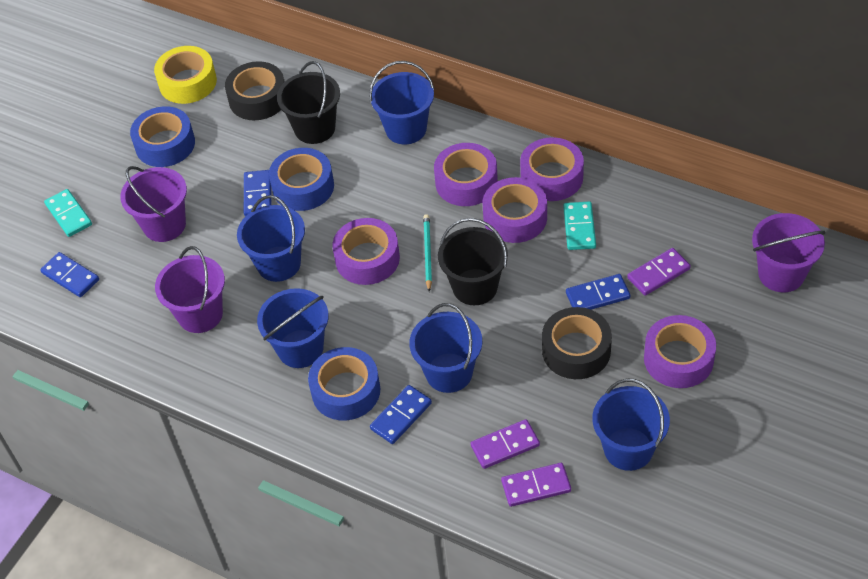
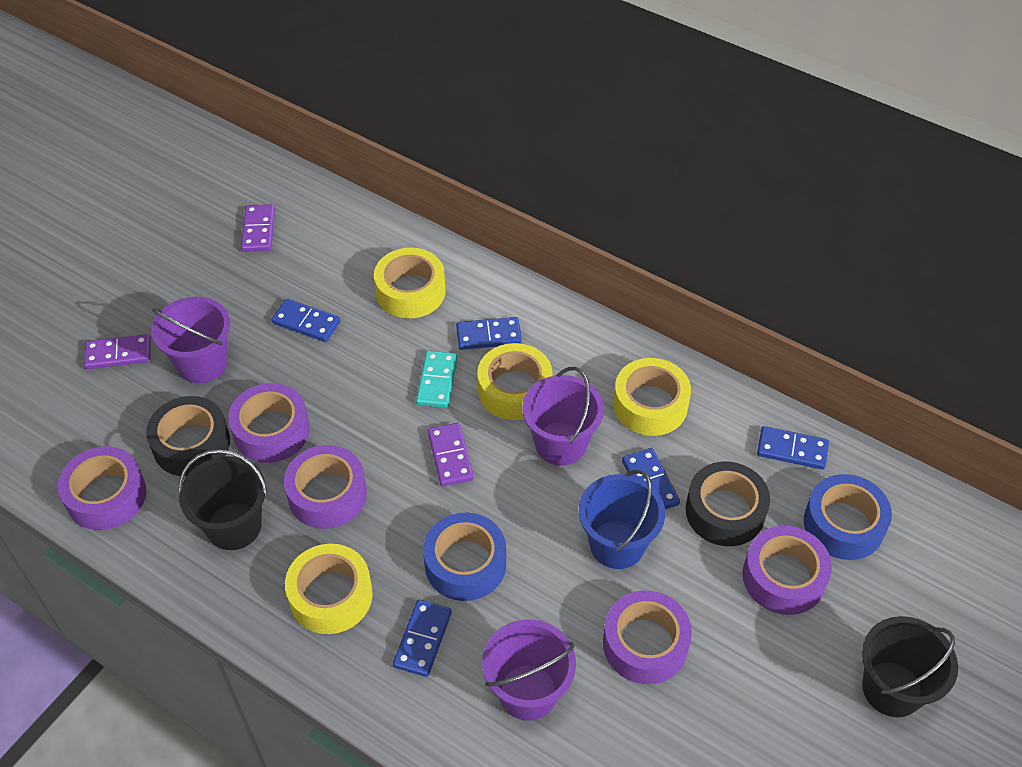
blue bucket: [237,195,305,282] [257,288,329,368] [369,61,434,144] [409,303,482,393] [592,378,670,471] = 5 -> [579,469,665,569] = 1
blue domino: [40,252,99,297] [244,170,272,216] [370,385,432,444] [566,274,630,310] = 4 -> [271,298,340,342] [393,600,452,677] [456,317,522,350] [622,448,680,509] [757,426,829,470] = 5
blue tape: [130,106,195,167] [269,148,334,211] [308,347,380,420] = 3 -> [423,513,506,601] [804,474,892,560] = 2
turquoise domino: [44,189,92,237] [563,202,596,250] = 2 -> [416,351,458,408] = 1
turquoise pencil: [423,214,432,292] = 1 -> none = 0
yellow tape: [154,46,217,104] = 1 -> [285,544,373,634] [374,248,446,318] [477,343,553,420] [613,358,691,436] = 4

